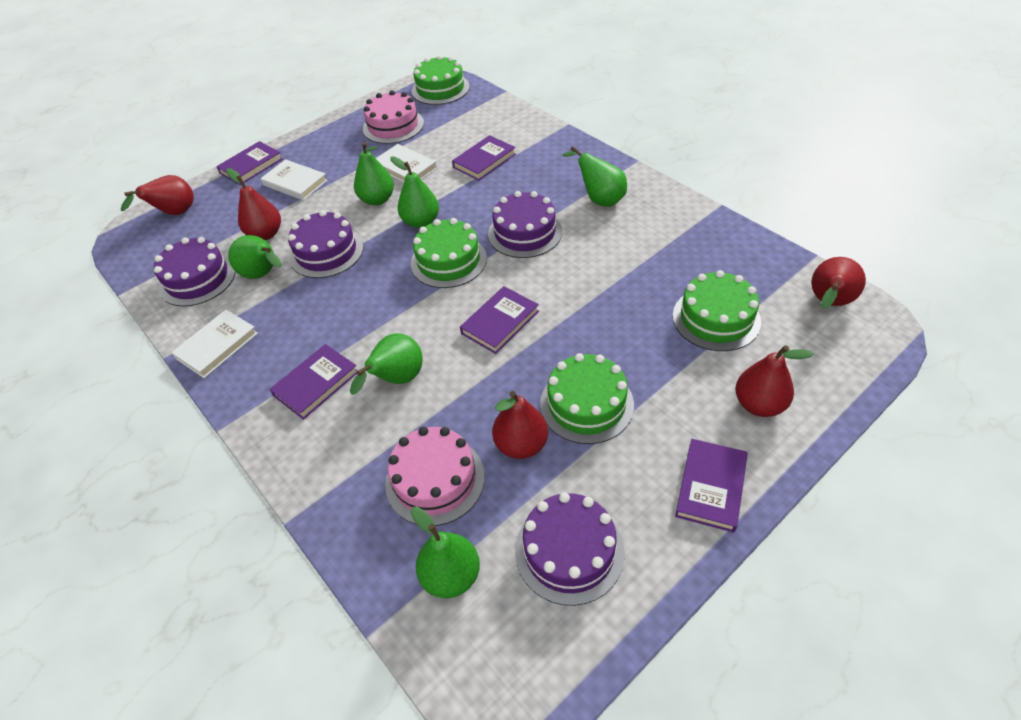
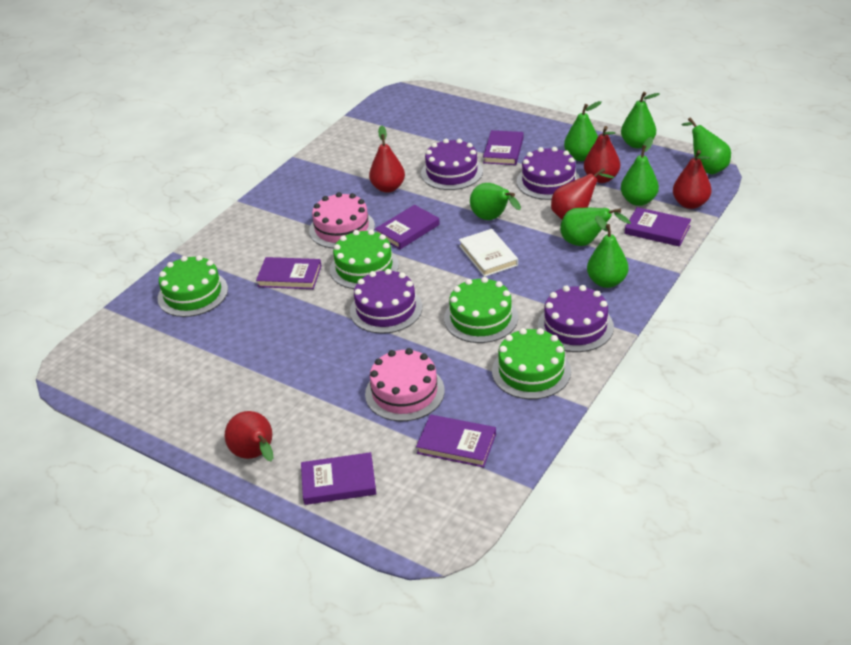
green pear: [228,235,282,279] [350,333,423,395] [354,142,394,206] [390,156,439,228] [411,506,480,598] [562,146,627,207] = 6 -> [470,183,521,220] [560,208,631,246] [564,101,601,161] [587,215,629,288] [621,92,660,148] [621,137,659,206] [681,118,731,175] = 7
purple book: [216,141,283,185] [269,344,358,420] [452,135,516,181] [460,286,539,354] [675,439,748,533] = 5 -> [256,257,322,289] [301,452,376,505] [375,205,440,250] [416,415,496,467] [483,130,524,165] [625,207,691,247] = 6
white book: [171,310,258,378] [261,159,328,200] [376,144,437,182] = 3 -> [459,229,518,277] = 1

